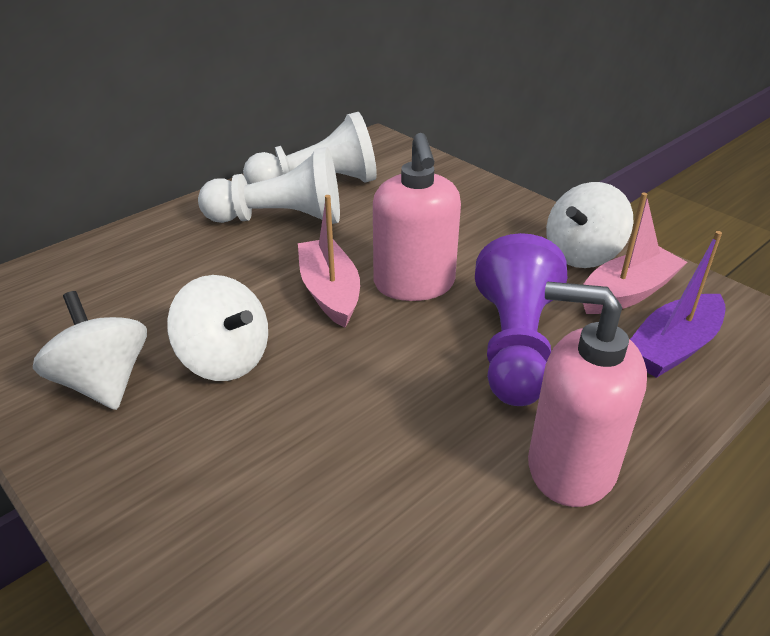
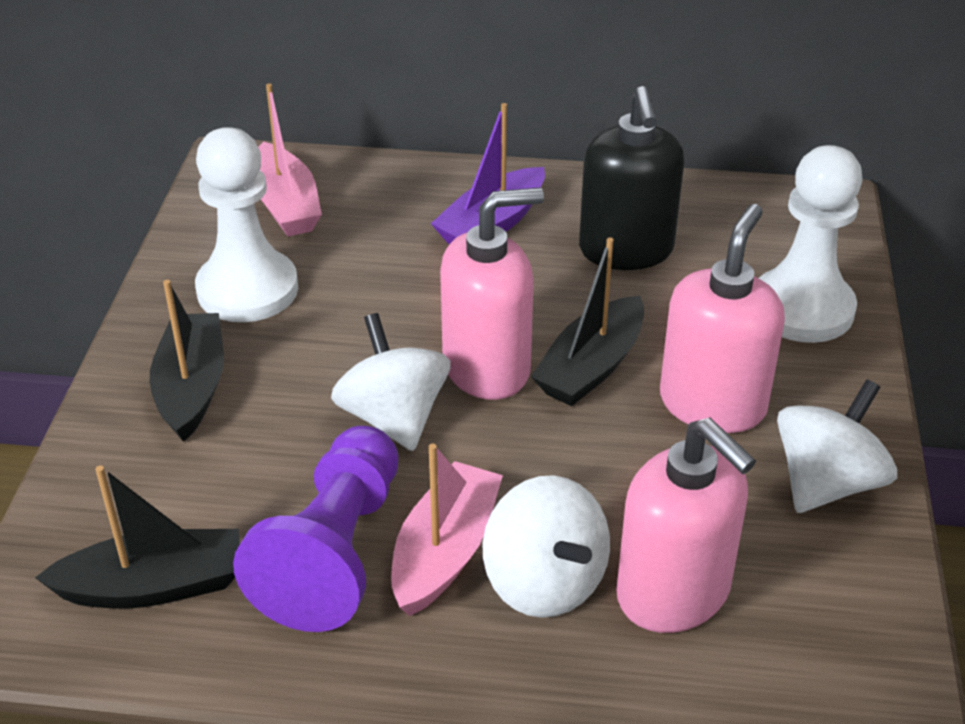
black boat: none = 0 -> [35,465,240,608] [150,280,224,442] [531,237,644,406] = 3
black soap dispenser: none = 0 -> [579,86,684,270] = 1
pink soap dispenser: [373,133,461,301] [528,282,647,507] = 2 -> [440,188,544,400] [617,417,756,633] [660,204,785,433] = 3

